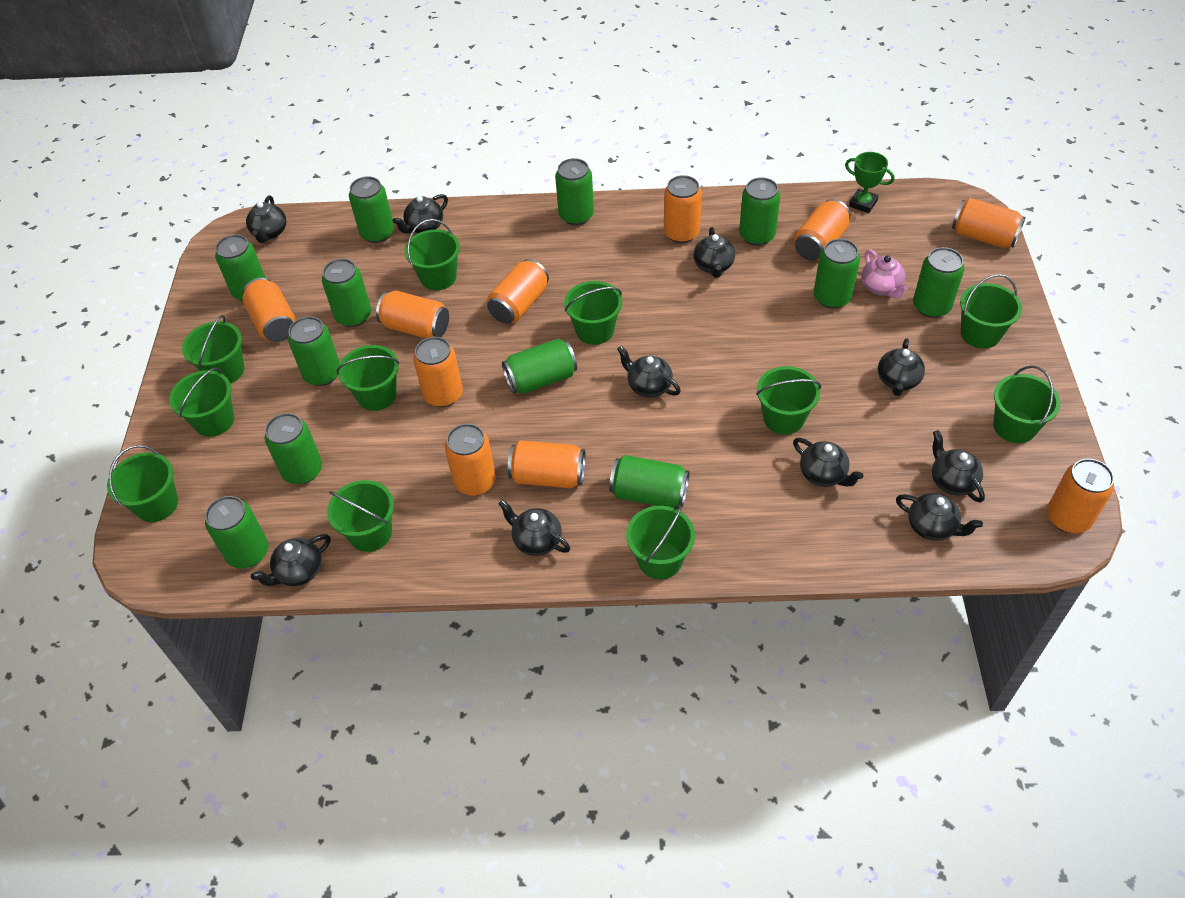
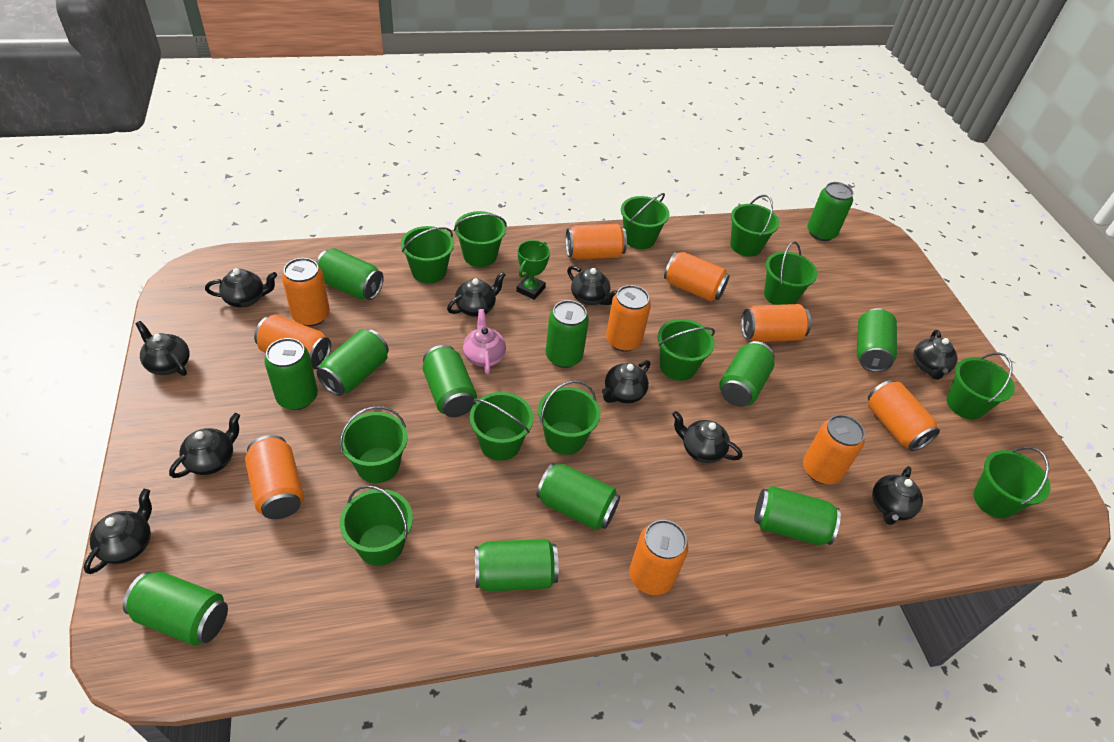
green bucket: [107,445,178,522] [169,368,234,437] [182,315,244,384] [327,480,394,552] [337,345,400,411] [404,219,460,290] [564,281,622,345] [626,505,695,579] [756,366,821,435] [960,274,1022,349] [993,365,1061,443] = 11 -> [340,406,408,483] [340,485,413,566] [401,226,454,283] [454,211,507,267] [470,392,534,461] [538,380,601,455] [621,193,669,249] [658,319,715,381] [730,195,779,257] [764,241,817,305] [947,353,1015,419] [973,447,1051,519] = 12

